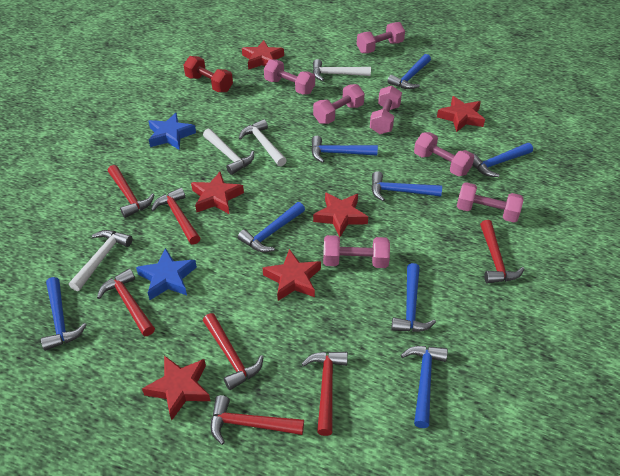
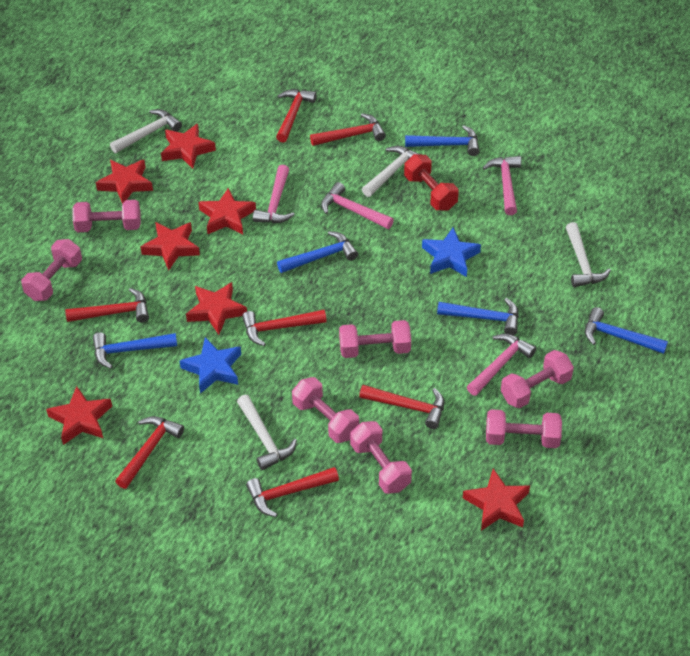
blue hammer: [41,277,87,351] [238,202,305,252] [312,136,378,163] [371,171,442,201] [387,54,431,89] [391,263,436,332] [401,346,448,428] [473,143,533,177] = 8 -> [93,332,177,369] [277,231,358,273] [405,125,479,156] [437,298,519,335] [585,307,668,354] = 5
pink hammer: none = 0 -> [253,165,295,223] [321,182,394,229] [467,334,536,396] [483,156,521,215] = 4
red star: [142,356,210,420] [191,172,244,214] [242,40,284,70] [263,249,321,301] [313,192,368,237] [437,96,485,132] = 6 -> [46,386,112,445] [96,160,153,204] [140,222,200,271] [161,124,216,169] [186,282,247,335] [198,188,256,234] [463,468,530,531] = 7

